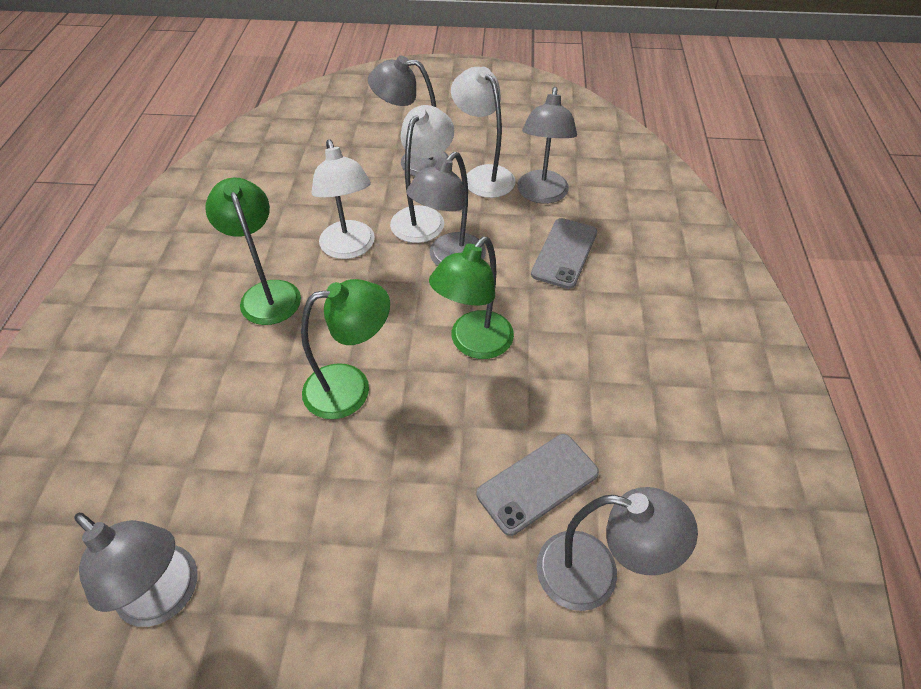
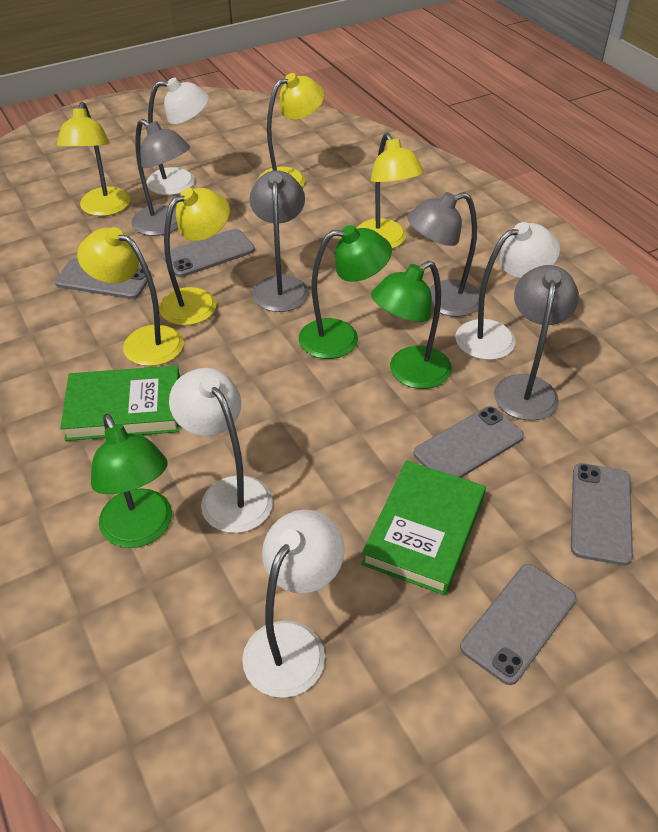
green book: none = 0 -> [60,366,180,441] [361,460,486,595] = 2
grey lamp: [74,513,197,627] [368,56,448,176] [406,152,486,266] [517,87,577,204] [537,487,698,611] = 5 -> [132,119,190,236] [249,170,309,312] [407,192,480,317] [494,265,579,421] = 4
grey phone: [477,434,599,536] [531,218,597,289] = 2 -> [55,258,152,299] [163,229,255,277] [414,406,524,478] [460,564,576,685] [571,463,633,565] = 5
white lamp: [312,139,375,259] [390,105,454,243] [451,67,515,198] = 3 -> [146,77,209,195] [169,368,273,533] [242,510,345,698] [455,222,560,360] = 4
yellow lamp: none = 0 -> [57,102,130,216] [77,227,184,366] [159,188,230,325] [258,73,325,187] [356,133,424,249] = 5

